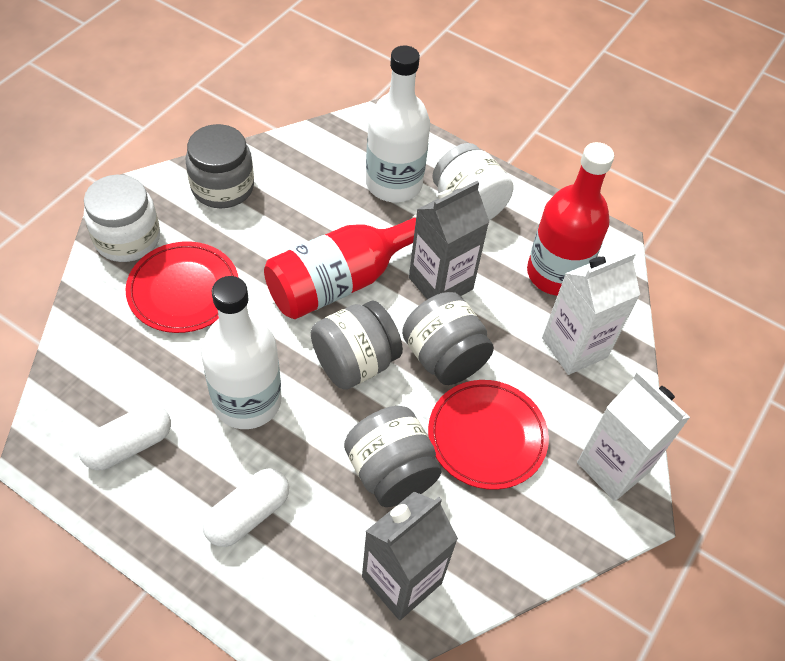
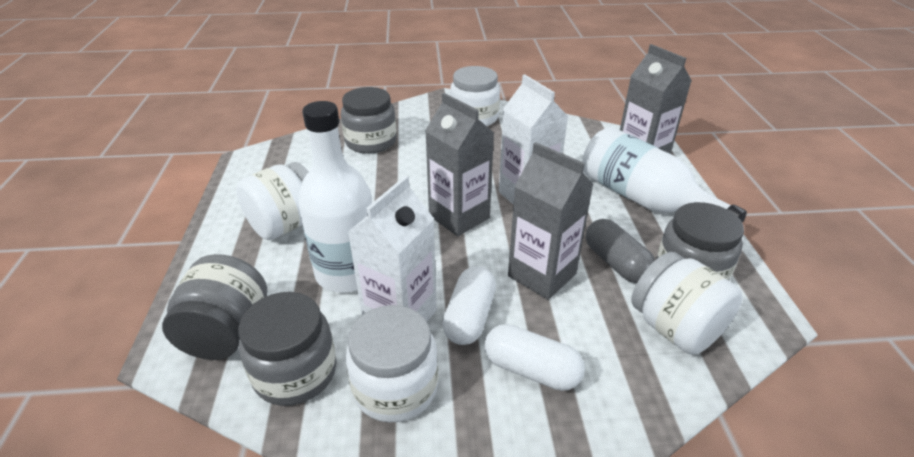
grey capsule: none = 0 -> [586,219,655,283] = 1
grey carton: [362,492,458,620] [409,180,489,299] = 2 -> [425,93,494,236] [508,142,594,300] [620,44,692,154] = 3
red bottle: [264,214,417,319] [527,142,614,296] = 2 -> none = 0
red plate: [125,242,239,333] [428,380,549,490] = 2 -> none = 0
white jar: [84,175,160,262] [432,143,514,220] = 2 -> [236,162,308,240] [346,305,438,423] [450,66,500,126] [631,252,743,354] = 4

